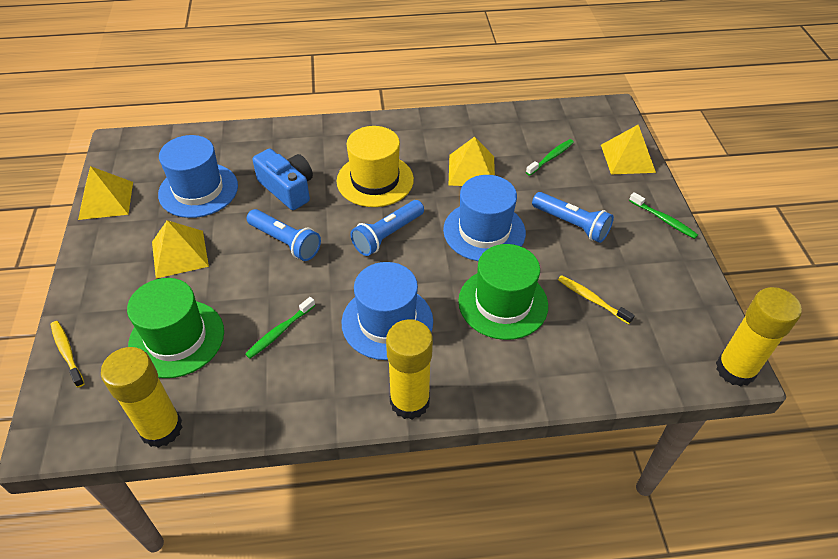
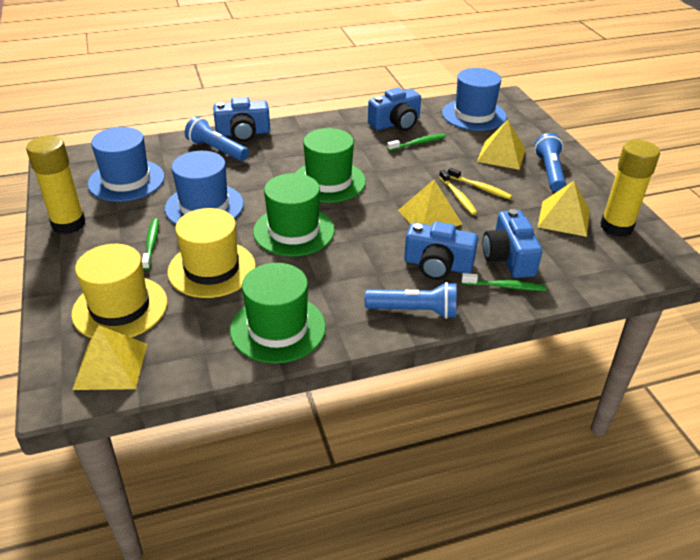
blue camera: [253,149,313,210] = 1 -> [213,97,270,142] [368,88,421,131] [404,221,478,280] [482,209,542,278] = 4
green hat: [127,278,224,378] [458,244,548,340] = 2 -> [230,263,326,364] [253,173,335,256] [295,128,366,203] = 3
yellow glue stick: [101,347,183,448] [386,319,433,419] [716,287,802,387] = 3 -> [26,135,86,234] [600,140,660,237] = 2
yellow hat: [337,126,414,207] = 1 -> [71,244,168,338] [167,208,256,298] = 2

